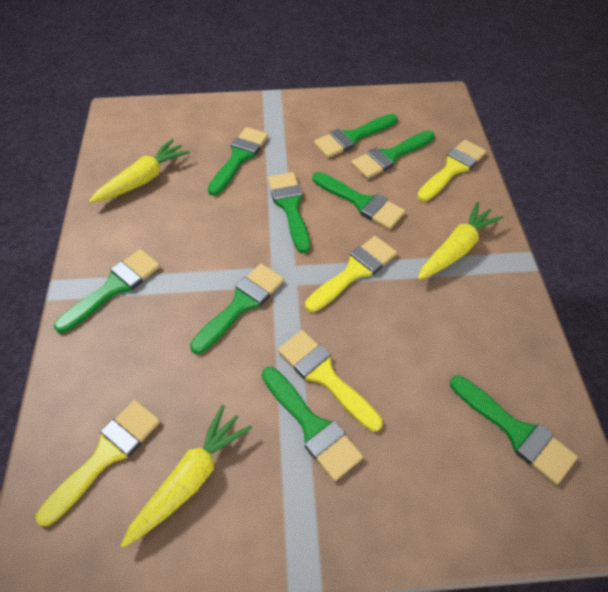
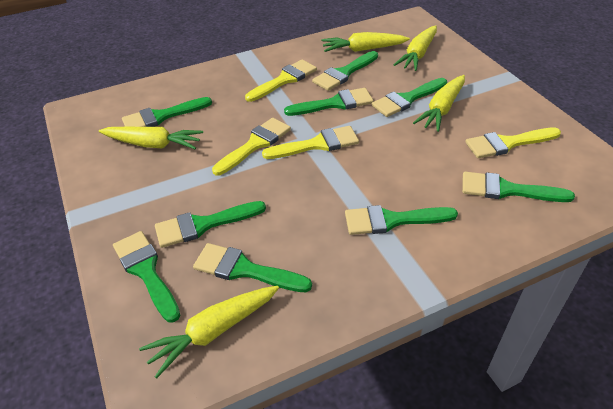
yellow carrot: [89,139,190,203] [121,405,252,548] [418,202,504,280] = 3 -> [99,127,203,149] [139,286,279,379] [321,32,410,52] [394,25,437,71] [413,75,465,132] = 5

